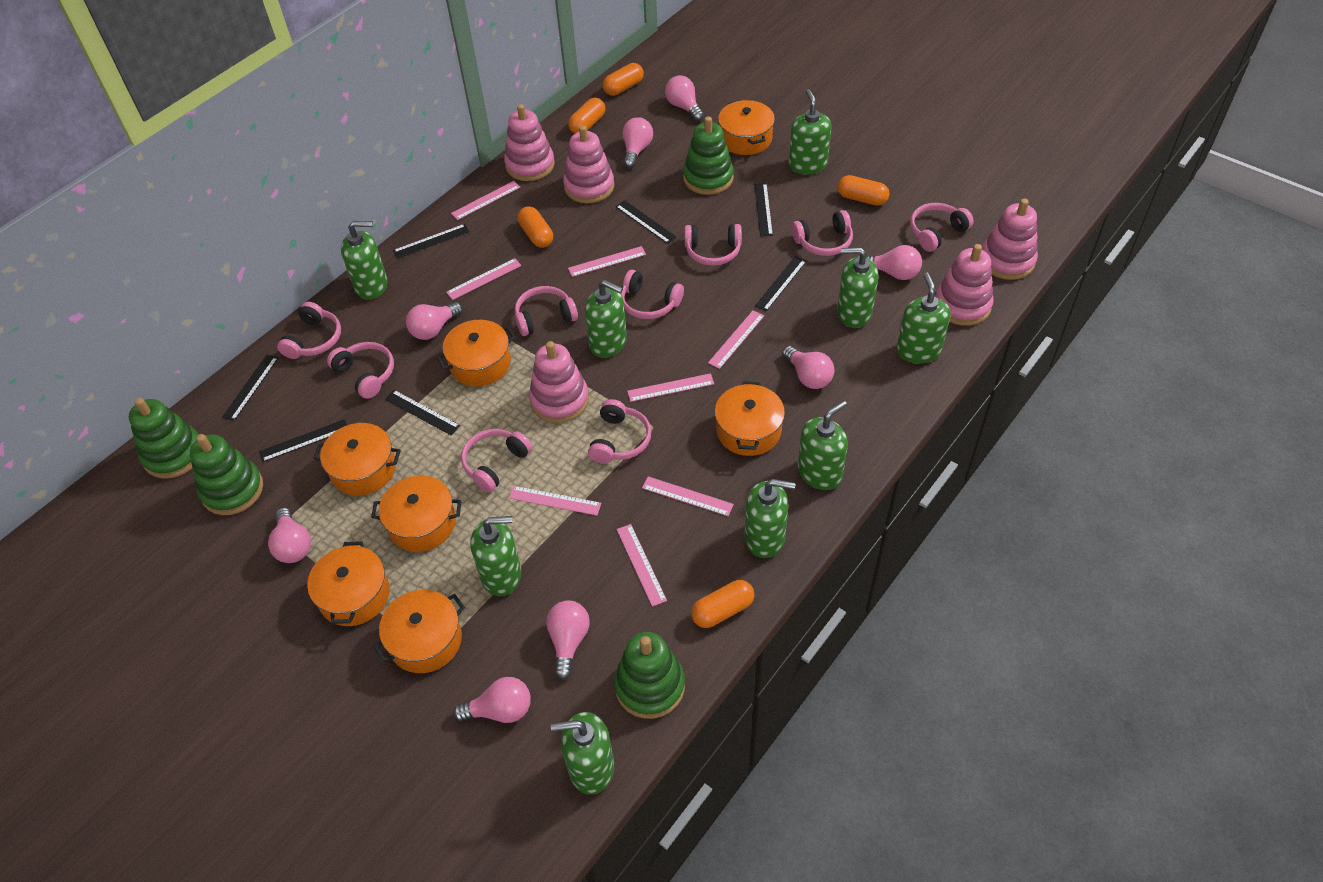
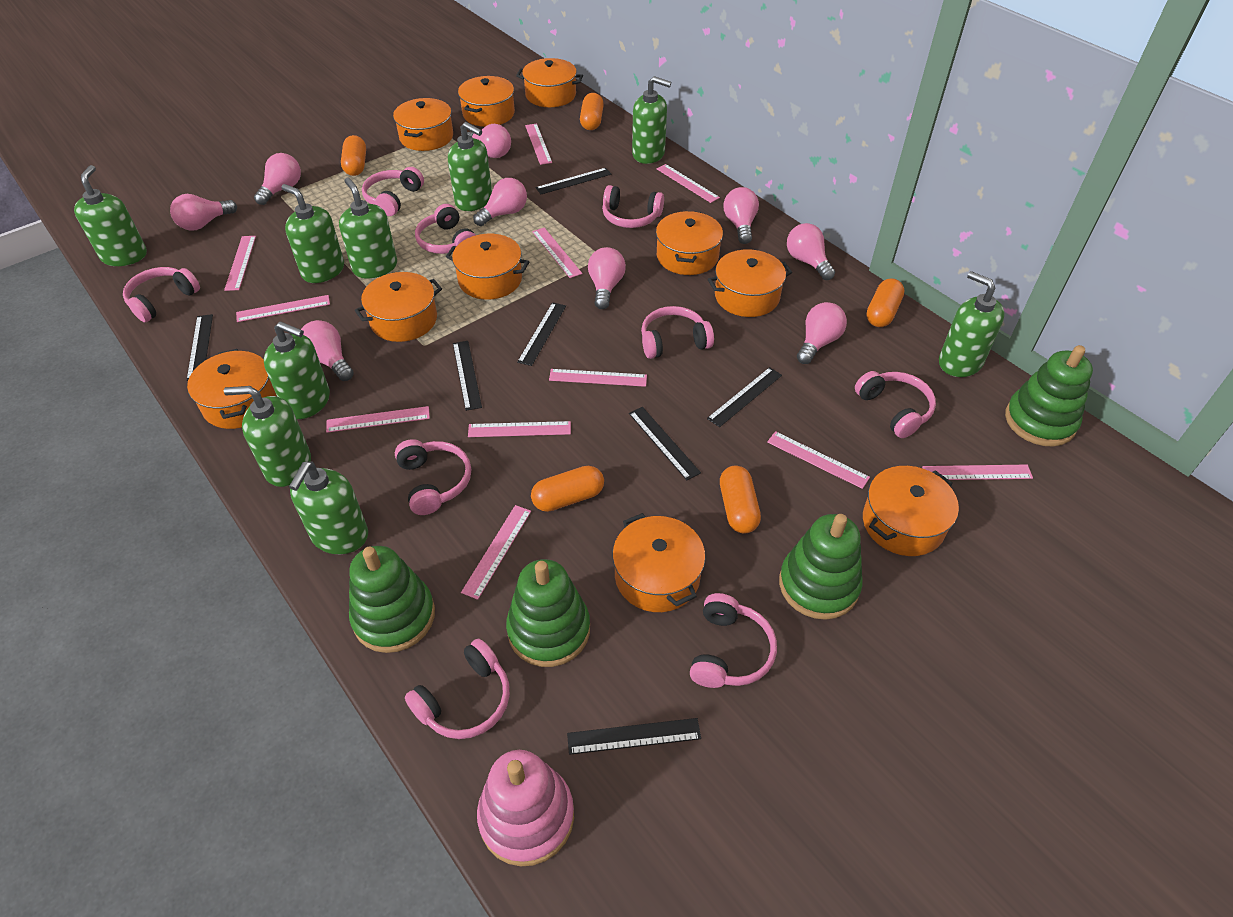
orange pot: [307,541,390,626] [313,423,401,496] [371,475,462,552] [374,590,465,673] [437,320,516,387] [715,381,785,456] [718,100,775,155] = 7 -> [187,349,277,429] [355,272,442,342] [393,98,453,151] [446,234,529,300] [458,76,515,127] [516,58,583,107] [612,513,705,612] [656,211,723,275] [708,249,792,317] [863,466,959,556] = 10
pink light bulb: [268,508,311,563] [406,302,463,340] [453,677,531,723] [546,600,590,680] [622,117,653,168] [665,75,704,121] [782,346,834,389] [866,245,922,280] = 8 -> [170,194,237,231] [254,153,301,205] [301,320,354,381] [467,124,511,158] [473,178,527,226] [588,247,626,309] [723,187,759,244] [787,223,835,280] [797,302,847,364] = 9
pink ruler: [446,258,522,300] [451,181,520,220] [509,486,601,516] [568,246,646,277] [616,524,667,607] [627,373,714,402] [642,476,734,516] [708,310,764,369] = 8 -> [224,236,256,291] [236,295,330,322] [326,406,430,433] [461,505,531,600] [468,421,571,437] [525,124,552,165] [532,227,583,278] [549,369,647,387] [657,164,720,203] [767,431,870,489] [922,465,1033,480] = 11
pink stacking toy: [504,104,555,181] [529,341,589,423] [563,125,614,203] [936,244,994,326] [982,199,1038,280] = 5 -> [477,750,574,866] = 1

